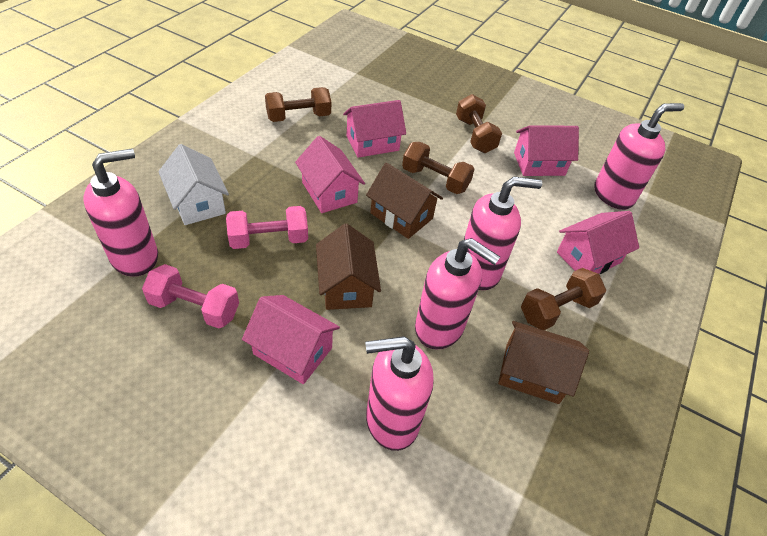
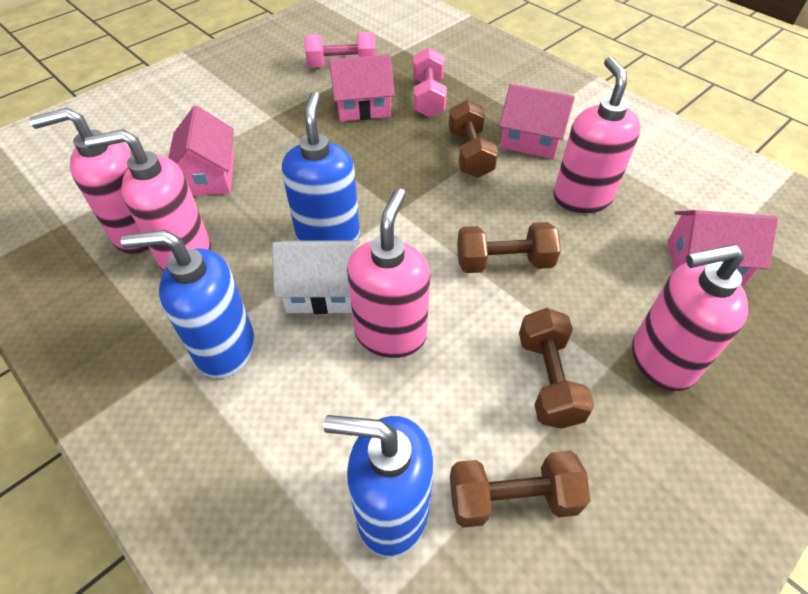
blue soap dispenser: none = 0 -> [121,230,255,379] [282,92,360,241] [324,415,434,557] = 3
brown house: [316,223,381,310] [366,162,443,239] [498,321,589,404] = 3 -> none = 0
pink house: [242,295,340,384] [295,136,365,213] [343,100,406,158] [514,126,579,176] [557,211,639,274] = 5 -> [168,105,234,196] [329,54,395,121] [499,84,575,159] [667,210,778,286] = 4

